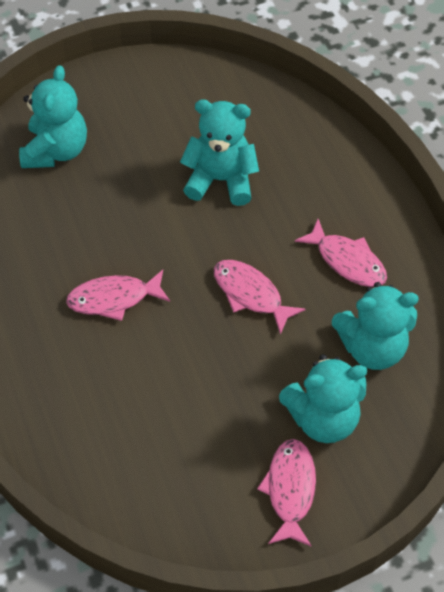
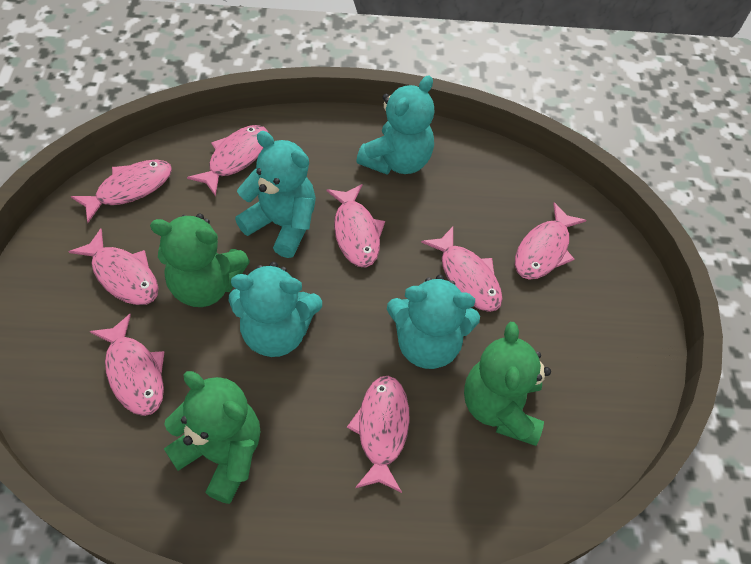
green teddy bear: none = 0 -> [150,213,250,307] [164,371,261,504] [464,322,551,446] = 3
pink fish: [66,270,170,321] [214,260,306,335] [257,439,316,547] [295,219,387,287] = 4 -> [69,228,158,305] [71,160,172,223] [89,314,164,416] [187,125,268,196] [326,184,385,267] [347,376,410,493] [421,227,503,312] [515,202,587,280] = 8

